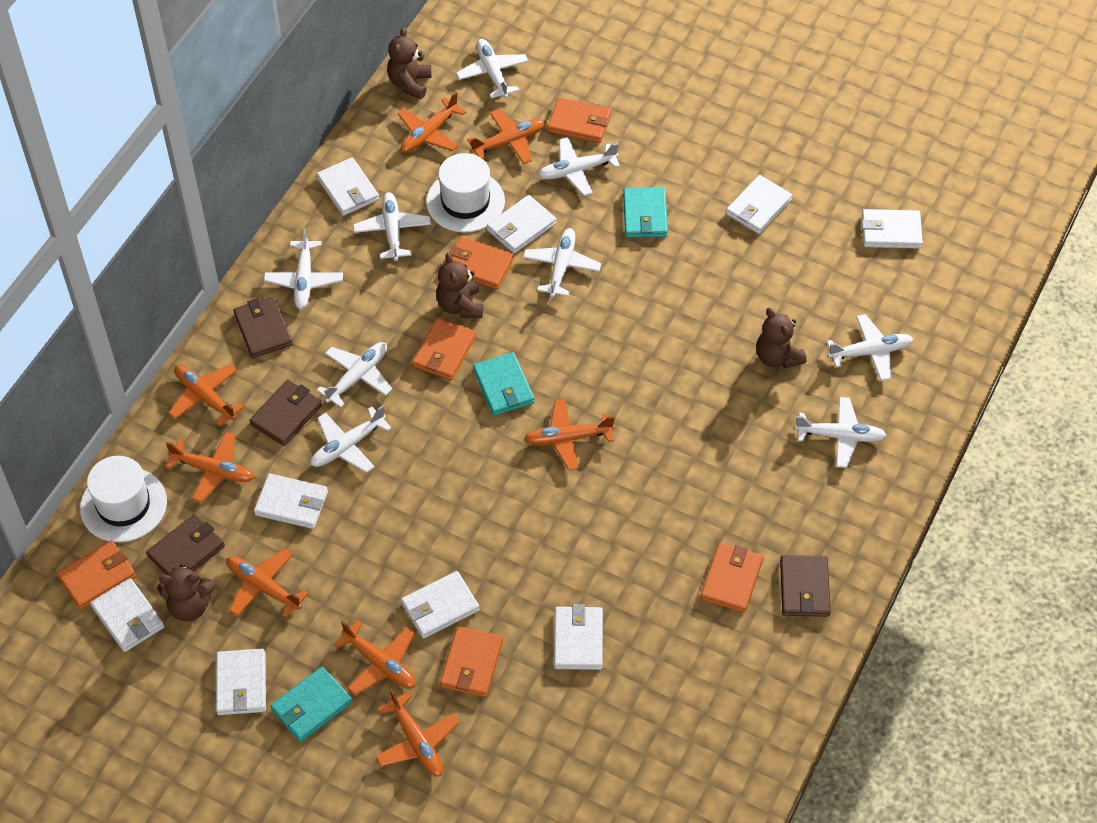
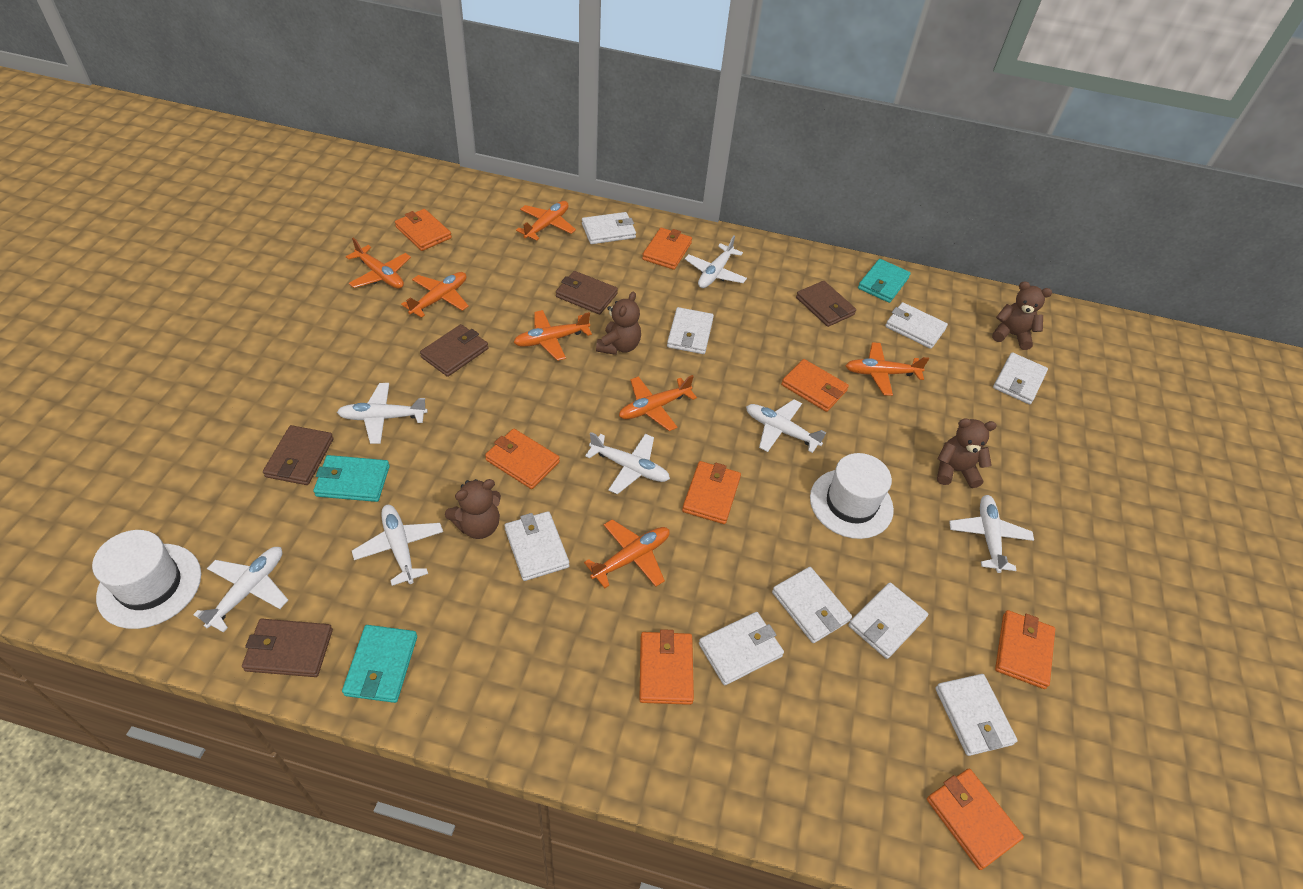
brown wallet: [146,514,225,575] [233,296,293,358] [249,380,322,446] [780,555,831,617] = 4 -> [242,619,333,677] [263,425,333,485] [420,324,488,377] [556,271,618,314] [796,281,856,327] = 5
orange plane: [165,432,254,503] [169,364,245,426] [227,549,309,619] [334,620,416,695] [375,688,460,777] [397,92,466,153] [467,109,545,164] [524,399,615,470] = 8 -> [346,238,411,289] [401,272,469,318] [513,310,592,361] [516,201,576,241] [584,519,670,588] [619,375,697,431] [846,342,929,396] = 7
orange wallet: [57,540,136,609] [412,318,476,380] [440,626,503,697] [449,237,514,290] [547,97,611,143] [700,543,763,613] = 6 -> [395,209,452,251] [485,429,560,489] [639,629,694,705] [642,228,692,270] [682,461,741,524] [781,359,849,412] [927,768,1024,870] [995,610,1055,689] = 8
white plane: [264,229,343,309] [311,405,392,473] [317,342,392,407] [353,192,431,261] [456,39,528,98] [523,228,601,297] [539,137,620,196] [795,397,886,468] [827,314,913,381] = 9 -> [193,547,288,632] [337,383,428,444] [352,505,443,586] [585,432,670,494] [685,236,747,288] [746,399,826,453] [949,495,1034,573] = 7

